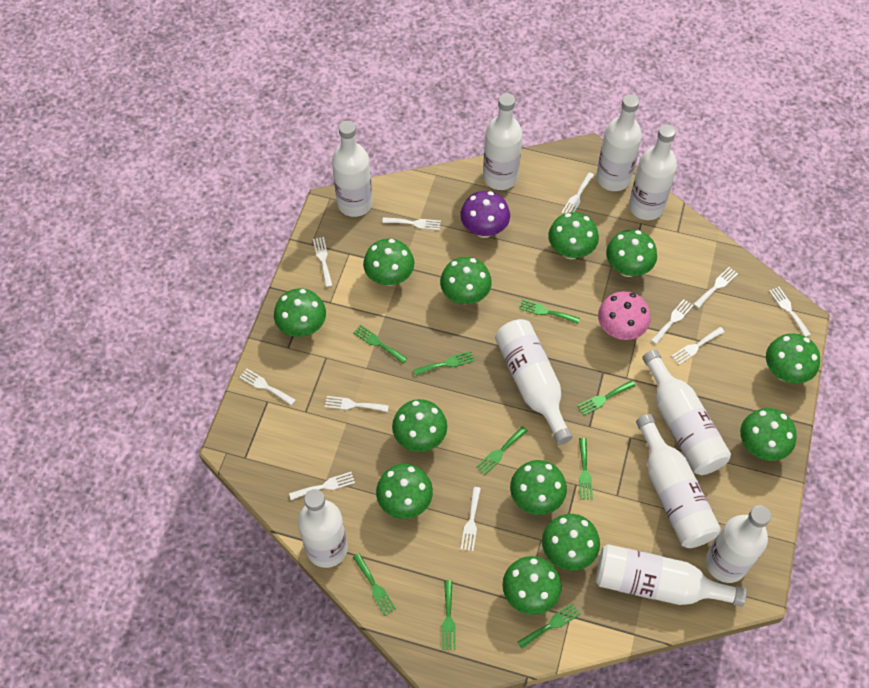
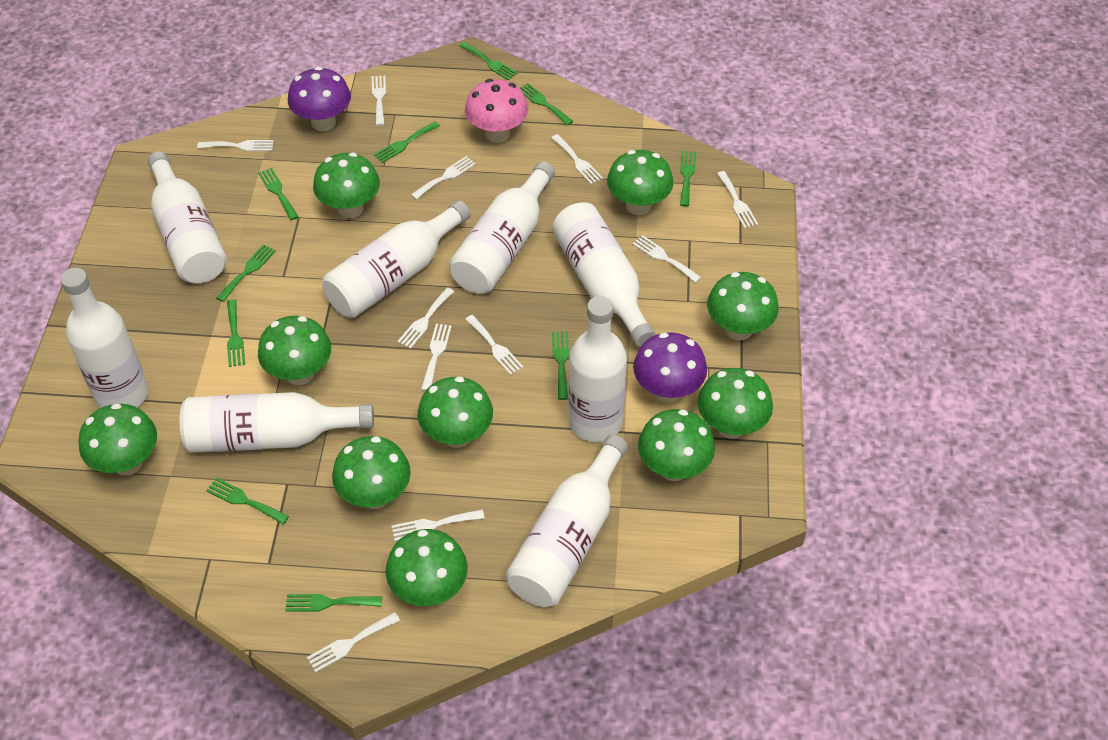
green fork: [353,325,407,363] [353,553,396,616] [413,351,475,376] [442,580,456,650] [476,426,528,475] [517,603,580,649] [519,299,580,324] [577,380,635,416] [579,438,593,500] = 9 -> [206,478,289,524] [217,245,276,302] [227,299,245,367] [258,168,299,220] [285,594,382,612] [374,122,440,163] [459,42,518,80] [521,83,573,126] [552,332,569,400] [680,151,696,207] = 10
green mushroom: [274,288,326,337] [363,239,414,286] [376,464,433,519] [392,399,447,452] [440,257,492,305] [502,556,562,615] [510,460,567,515] [542,514,600,571] [548,212,599,259] [606,230,657,277] [740,408,797,461] [766,333,820,384] = 12 -> [79,403,157,476] [258,316,331,385] [313,153,380,218] [332,436,411,509] [386,529,468,606] [417,376,493,448] [607,150,674,215] [638,409,715,481] [697,368,773,439] [707,272,779,340] = 10
purple mushroom: [460,191,510,238] = 1 -> [288,67,351,131] [633,332,707,402] = 2
white bottle: [298,489,348,568] [332,121,373,217] [483,93,522,190] [495,319,573,445] [596,94,642,191] [596,544,746,606] [629,124,677,220] [636,414,721,548] [642,349,731,475] [706,505,771,583] = 10 -> [60,268,148,408] [148,151,227,283] [180,392,374,453] [322,200,471,318] [449,161,555,294] [506,435,628,607] [552,202,656,347] [568,296,627,442] = 8

